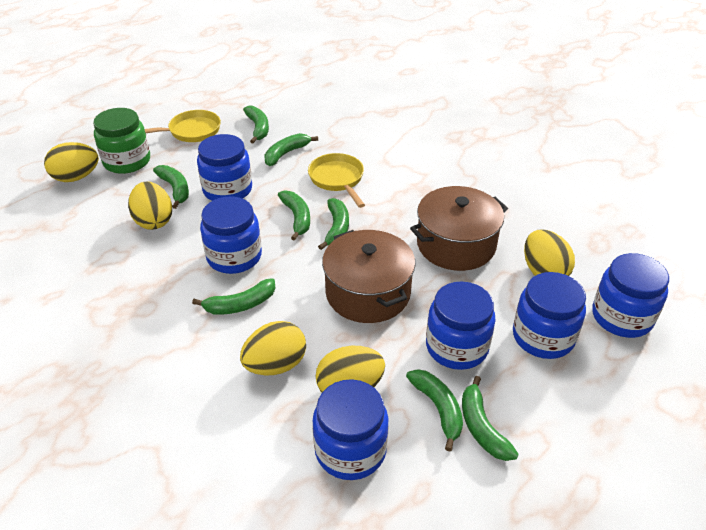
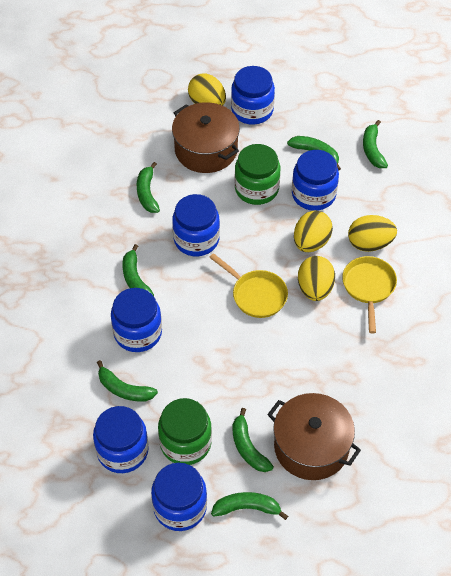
green banana: [153,165,189,209] [192,278,276,315] [243,106,269,143] [264,133,318,166] [278,190,310,241] [318,198,349,250] [406,369,463,451] [462,376,519,461] = 8 -> [97,360,158,402] [123,244,154,296] [137,162,160,213] [211,492,288,520] [233,408,274,472] [287,136,341,171] [363,120,388,168] = 7
green jar: [93,108,150,174] = 1 -> [158,398,212,465] [235,144,280,205] = 2
yellow egg: [44,142,99,182] [128,182,172,230] [240,321,306,376] [316,346,385,392] [524,230,575,276] = 5 -> [188,74,226,106] [294,211,333,252] [298,256,335,301] [348,215,397,252] = 4

